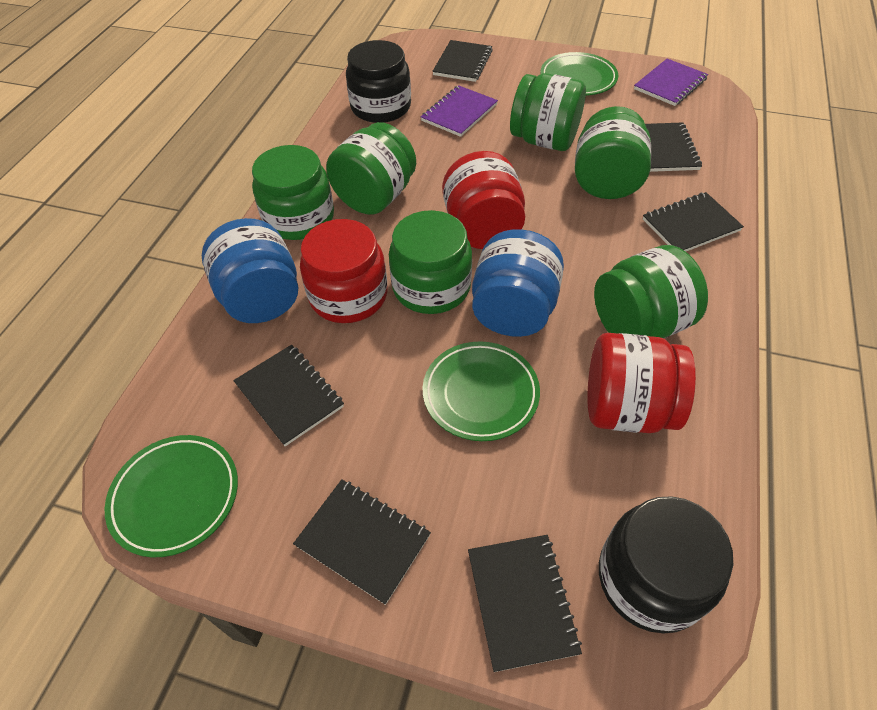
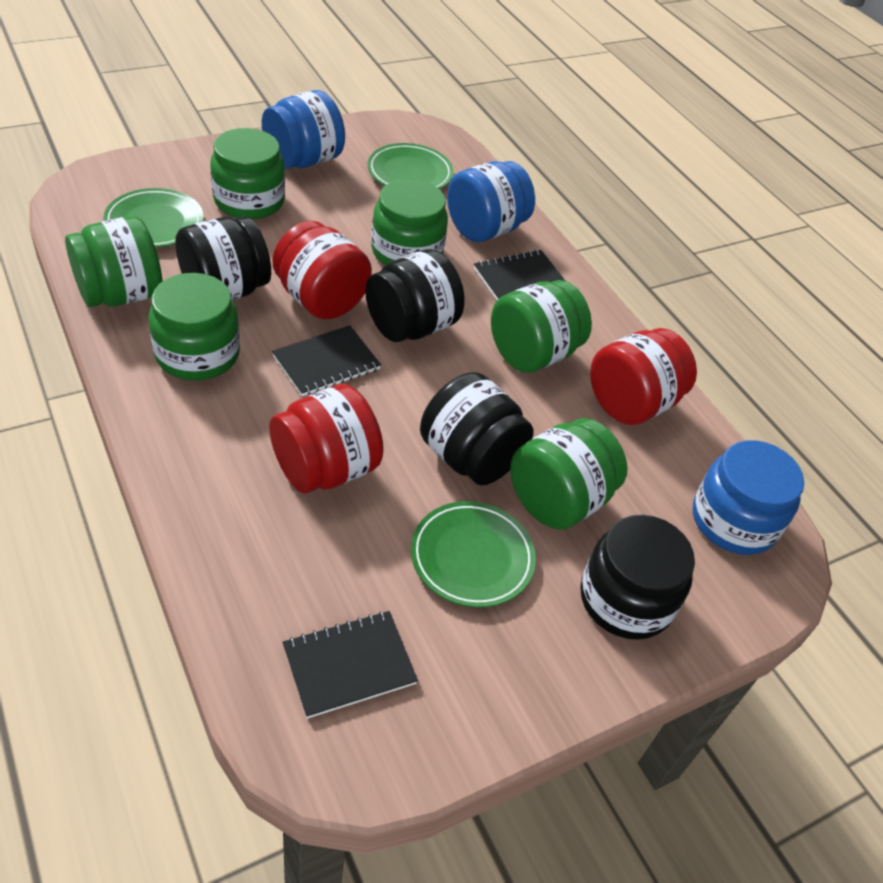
black jar: [346,40,411,123] [599,496,733,634] = 2 -> [175,216,271,301] [365,249,465,342] [420,372,534,486] [580,515,695,640] = 4
black notebook: [233,345,344,446] [293,479,431,605] [432,40,493,82] [468,535,582,672] [643,192,744,252] [645,122,702,172] = 6 -> [272,325,381,397] [282,611,418,719] [474,250,565,300] = 3
blue jar: [202,218,298,323] [472,229,564,337] = 2 -> [262,90,345,169] [447,161,535,242] [693,440,804,555] = 3
purple notebook: [421,85,498,137] [634,59,708,106] = 2 -> none = 0

